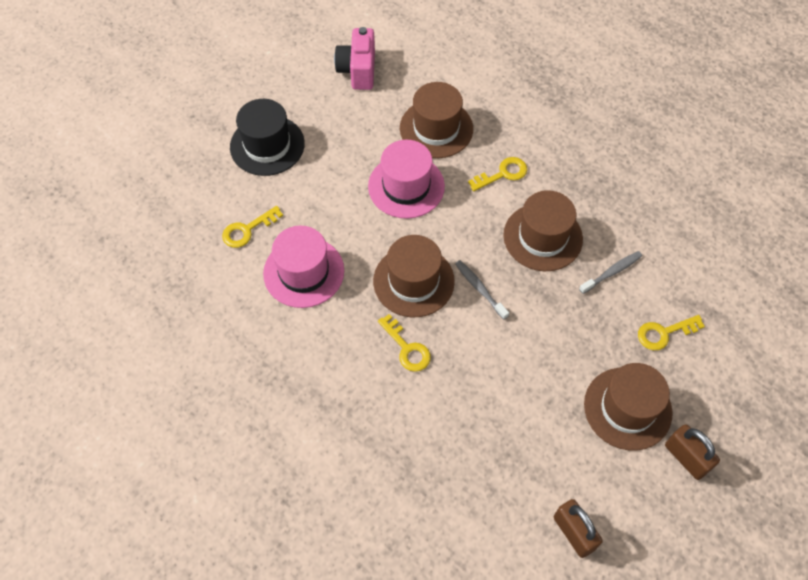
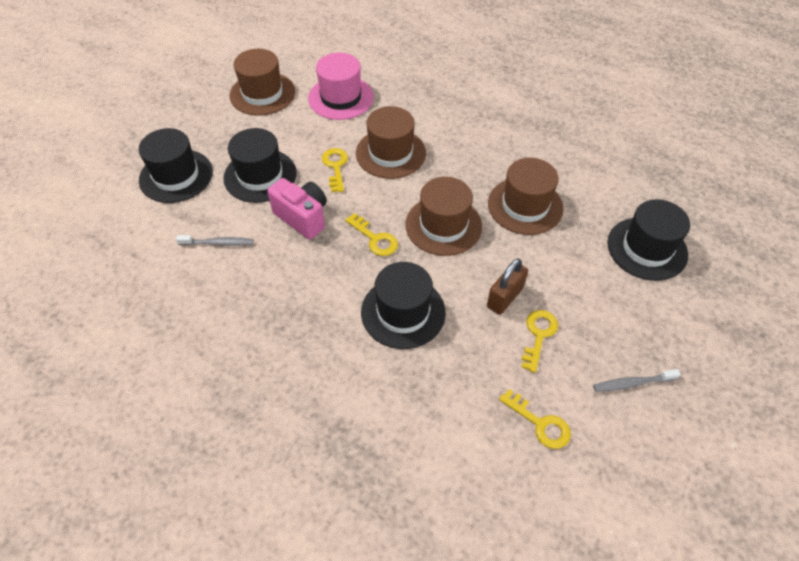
black hat: [230,99,305,176] = 1 -> [139,128,213,203] [223,128,297,203] [361,262,446,349] [607,199,690,281] = 4
brown padlock: [554,499,603,558] [665,424,720,480] = 2 -> [487,258,528,315] = 1
pink hat: [263,226,344,308] [368,140,445,219] = 2 -> [308,53,374,120] = 1

